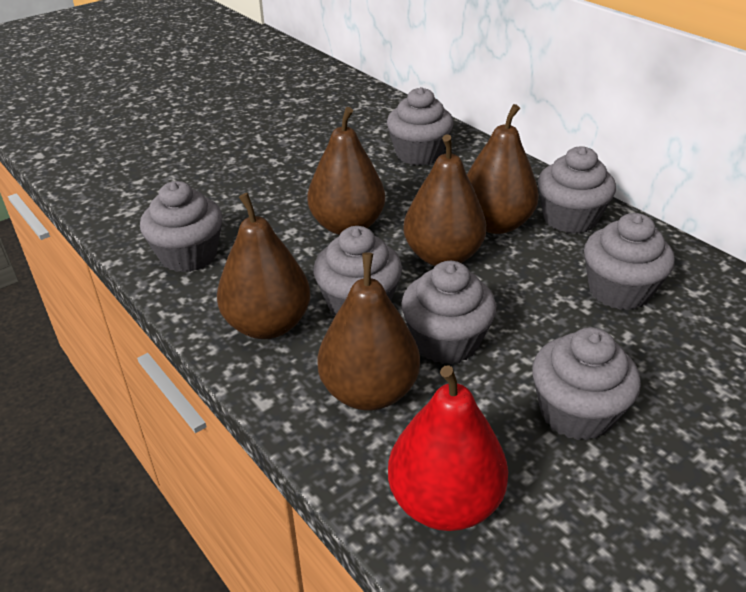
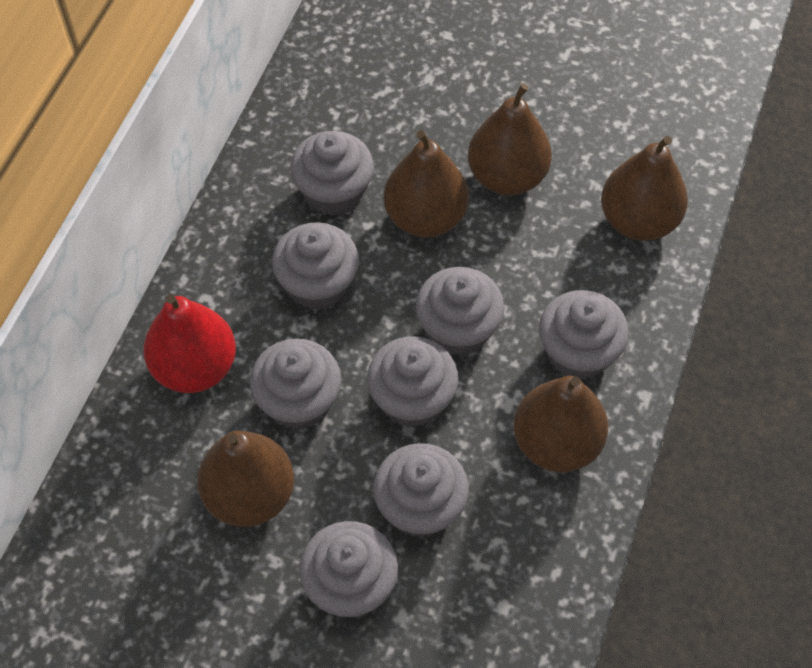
grey cupcake: [140,181,222,272] [314,226,402,316] [387,87,453,165] [401,261,496,364] [532,327,641,441] [538,147,616,234] [584,213,675,310] = 7 -> [250,339,341,430] [272,222,359,310] [290,131,374,216] [299,521,398,618] [367,336,458,427] [373,443,469,538] [416,267,504,356] [539,290,629,380] = 8

